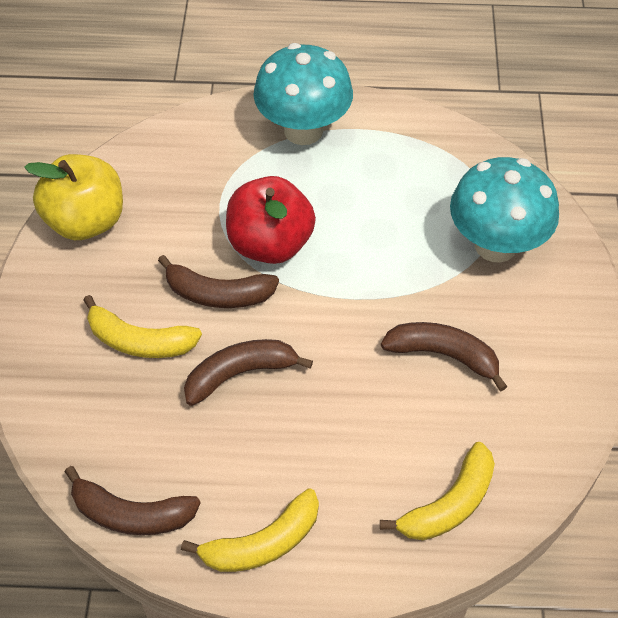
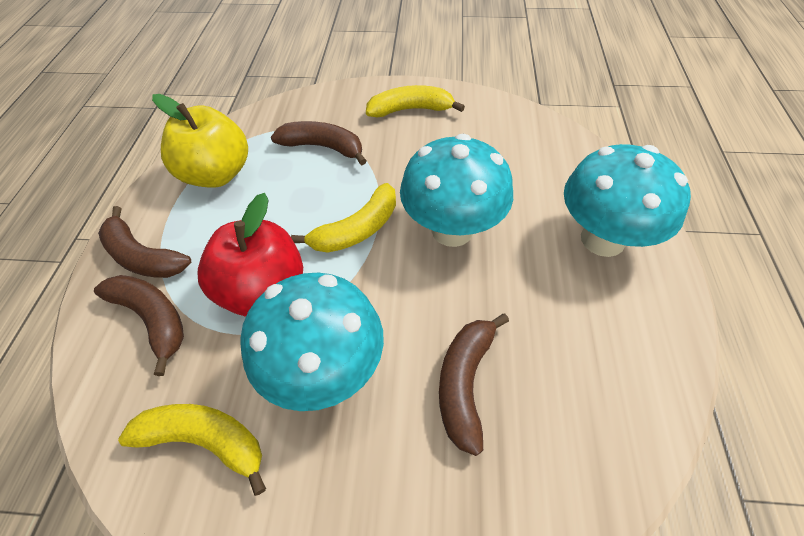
turquoise mushroom: [253,43,353,145] [450,157,559,263] = 2 -> [240,273,384,411] [400,134,513,247] [564,144,691,257] = 3

